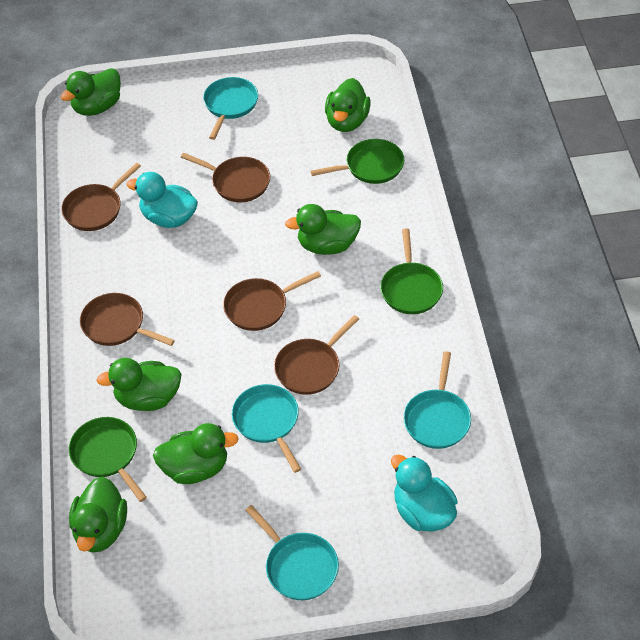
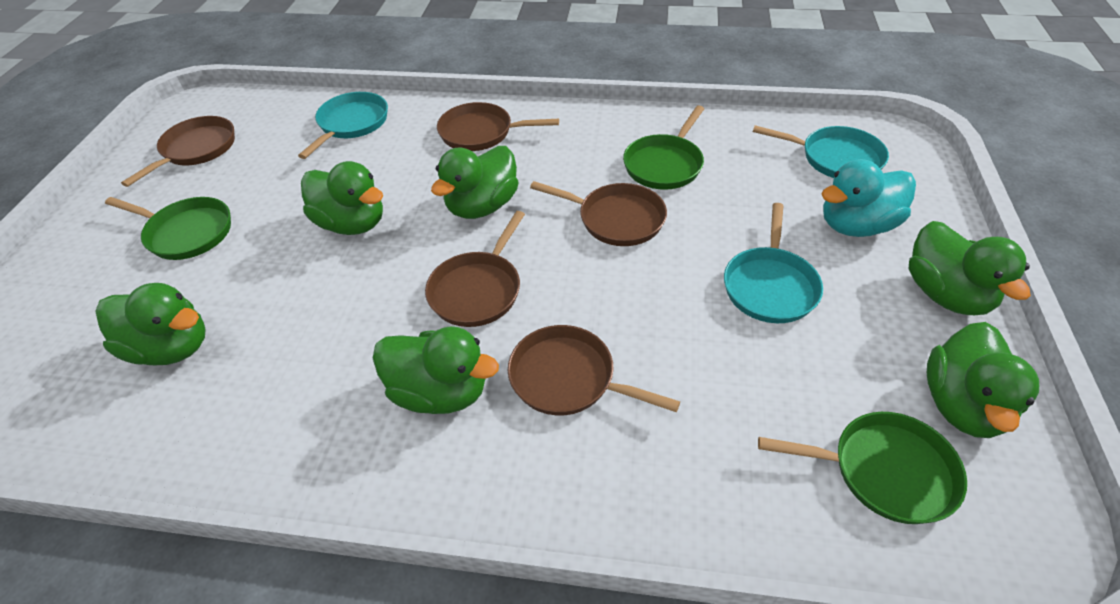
turquoise duck: [127,172,198,228] [391,455,457,532] = 2 -> [821,159,916,237] = 1
turquoise pan: [203,77,258,140] [232,384,301,473] [246,505,339,600] [403,351,471,449] = 4 -> [298,92,388,159] [724,203,823,323] [753,125,889,178] = 3

